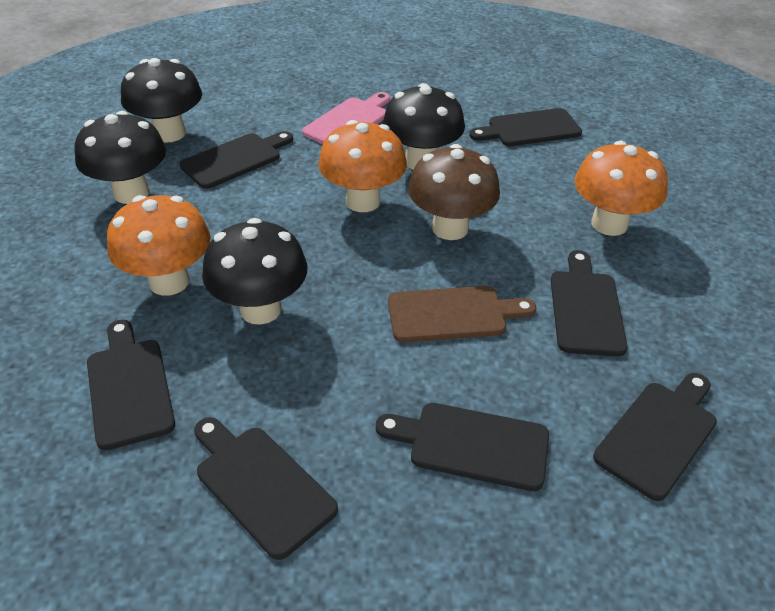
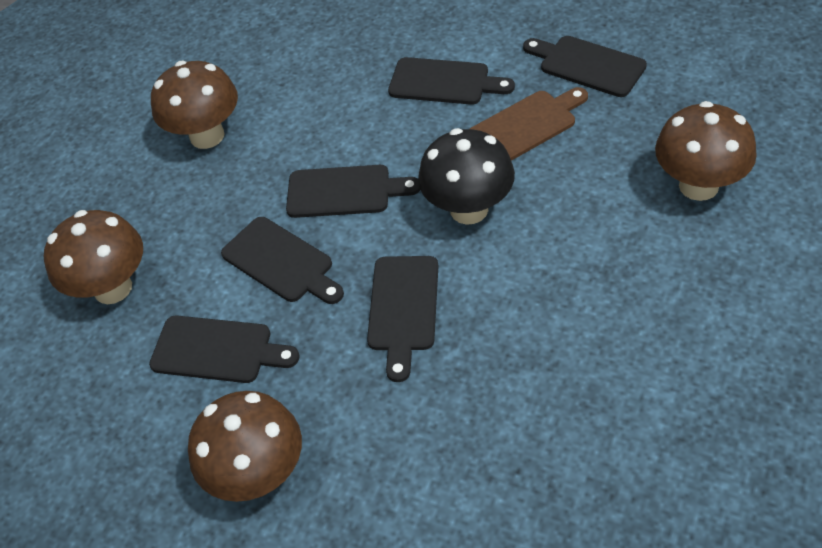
black cutting board: [87,320,175,450] [180,131,293,189] [194,417,338,560] [376,403,549,491] [469,108,582,146] [551,250,628,357] [593,373,717,501] = 7 -> [149,315,300,383] [221,217,344,304] [286,165,420,218] [367,256,439,382] [388,57,515,105] [523,36,647,97] = 6
black mushroom: [74,111,166,204] [121,58,202,143] [202,218,307,325] [382,83,465,170] = 4 -> [418,128,515,225] = 1
brown mushroom: [408,144,500,240] = 1 -> [44,210,143,304] [151,60,238,149] [188,391,302,502] [655,101,757,201] = 4
orange mushroom: [107,195,211,296] [318,120,407,212] [574,141,668,236] = 3 -> none = 0
pink cutting board: [302,92,390,144] = 1 -> none = 0

